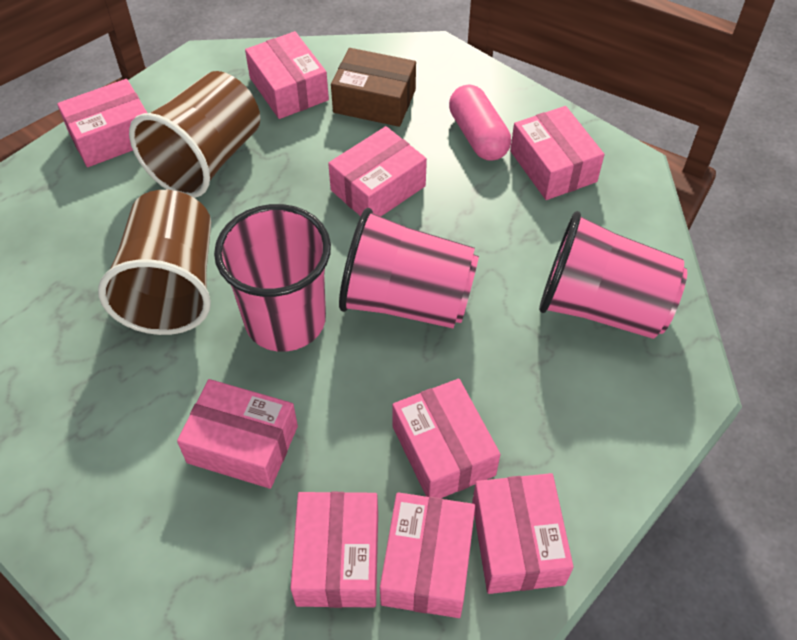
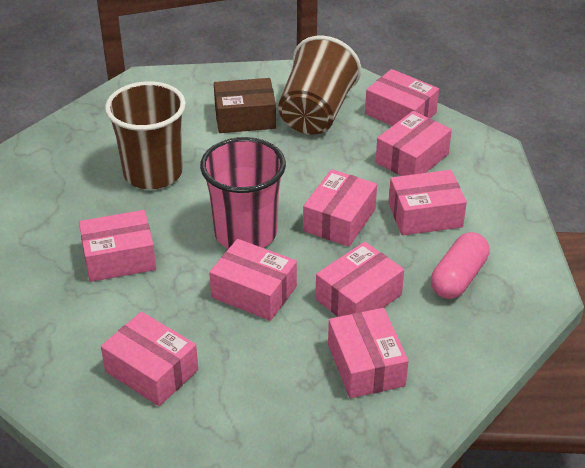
pink cup: [214,204,331,352] [339,208,479,328] [539,211,687,339] = 3 -> [200,137,286,249] = 1

